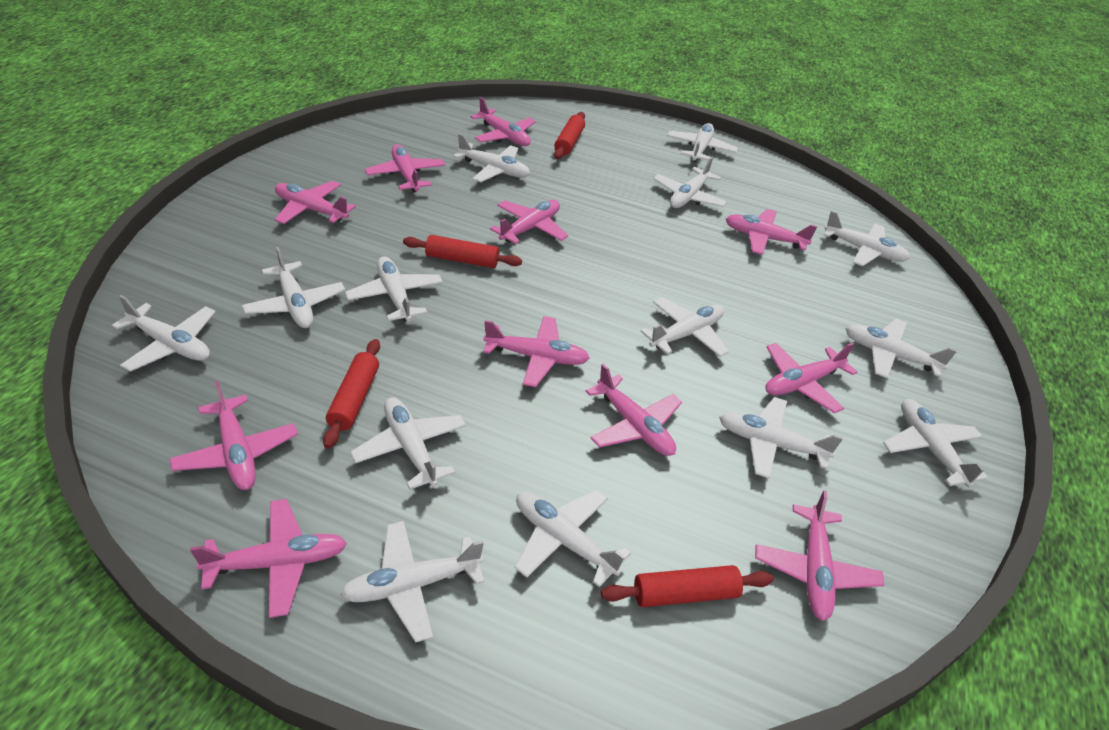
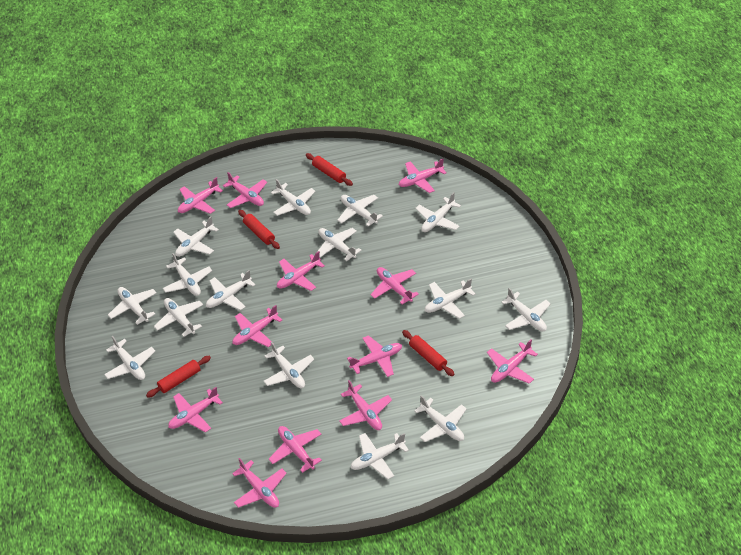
pink plane: [169,381,298,490] [190,499,347,618] [275,181,356,224] [365,144,446,192] [471,97,536,146] [483,316,590,387] [490,200,568,244] [585,363,682,456] [726,209,817,255] [755,490,884,621] [765,342,858,413] = 11 -> [168,387,223,433] [178,177,223,214] [223,172,267,208] [232,305,282,347] [232,458,287,508] [269,426,322,473] [277,251,325,291] [339,380,392,430] [347,335,402,377] [370,267,419,304] [399,159,447,193] [487,339,538,384] = 12
white plane: [112,295,216,372] [242,247,345,328] [340,521,485,643] [345,256,443,322] [350,397,466,490] [453,134,530,182] [515,490,631,587] [640,297,729,357] [653,157,727,208] [667,123,738,163] [719,397,843,479] [823,211,910,266] [845,319,957,379] [883,399,988,488] = 14 -> [104,335,155,380] [108,287,157,325] [154,298,203,337] [163,253,212,296] [173,216,219,257] [206,270,255,311] [264,342,314,388] [271,179,315,216] [316,228,362,261] [337,195,383,227] [351,433,409,479] [414,395,467,442] [415,192,461,232] [425,279,475,319] [502,288,551,332] = 15

